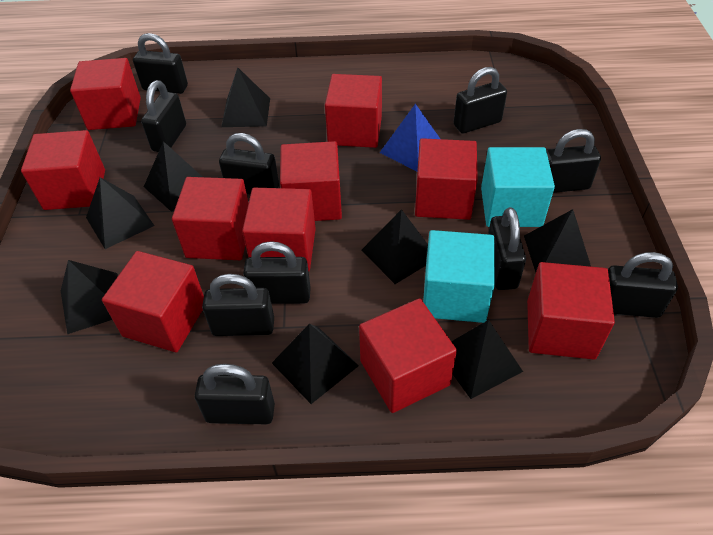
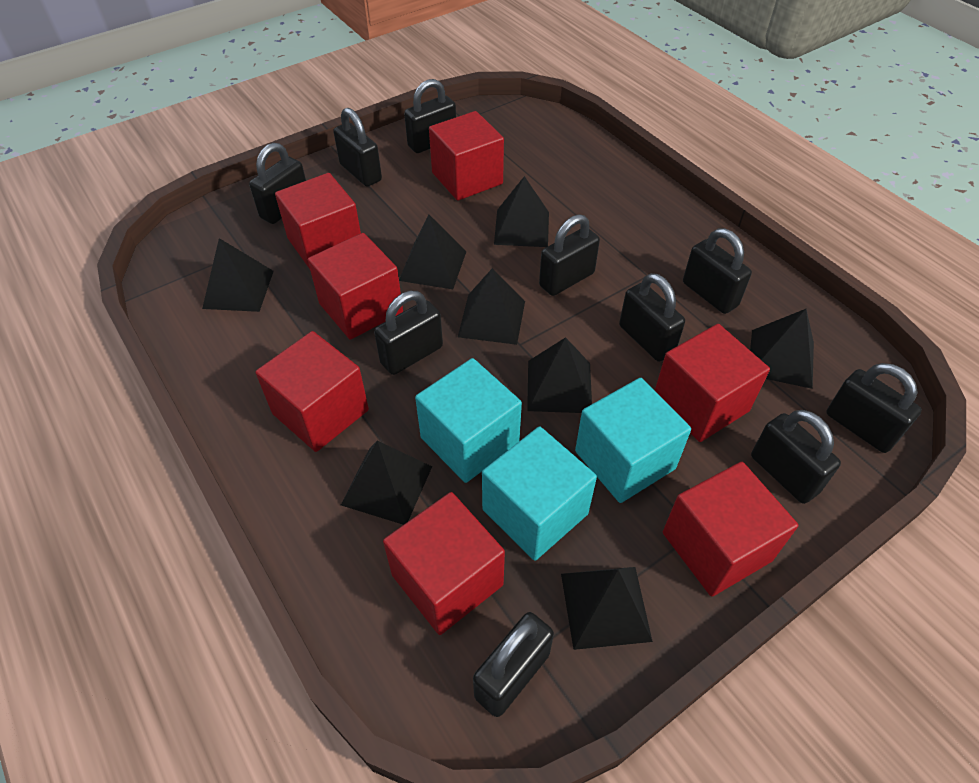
blue pyramid: [380,104,440,171] = 1 -> none = 0
red cube: [21,130,105,210] [70,58,141,130] [102,251,204,352] [172,177,249,260] [242,188,316,271] [280,141,342,221] [325,74,382,148] [359,298,457,413] [415,138,478,220] [527,262,615,360] = 10 -> [255,331,369,452] [275,173,361,269] [308,233,403,340] [383,492,505,635] [429,111,504,201] [655,324,770,442] [663,462,798,597] = 7
turquoise cube: [423,230,495,323] [481,147,555,227] = 2 -> [415,358,522,483] [482,426,597,561] [575,378,691,503] = 3

